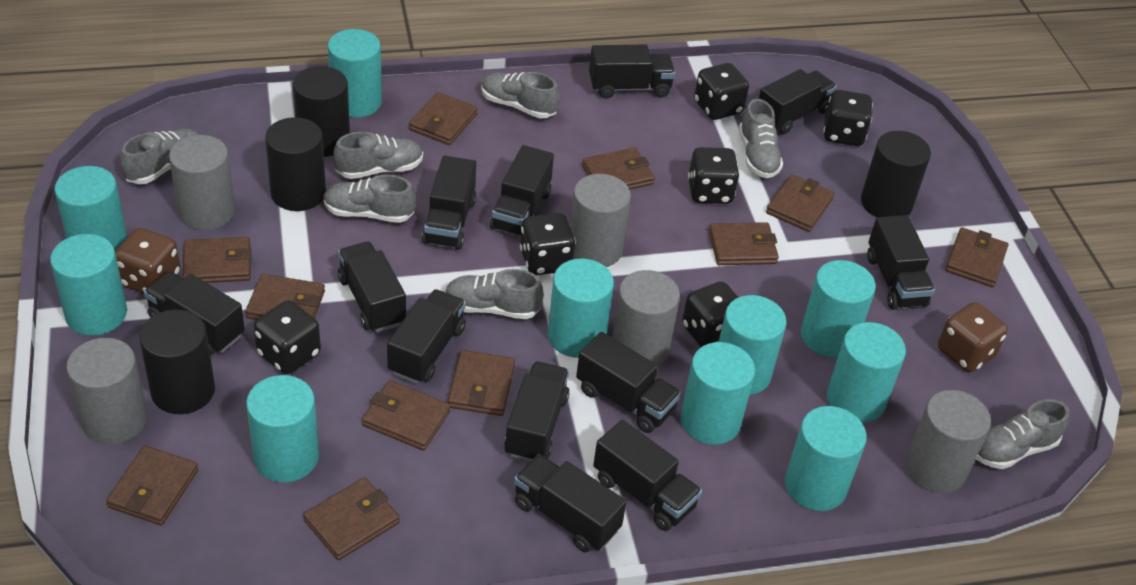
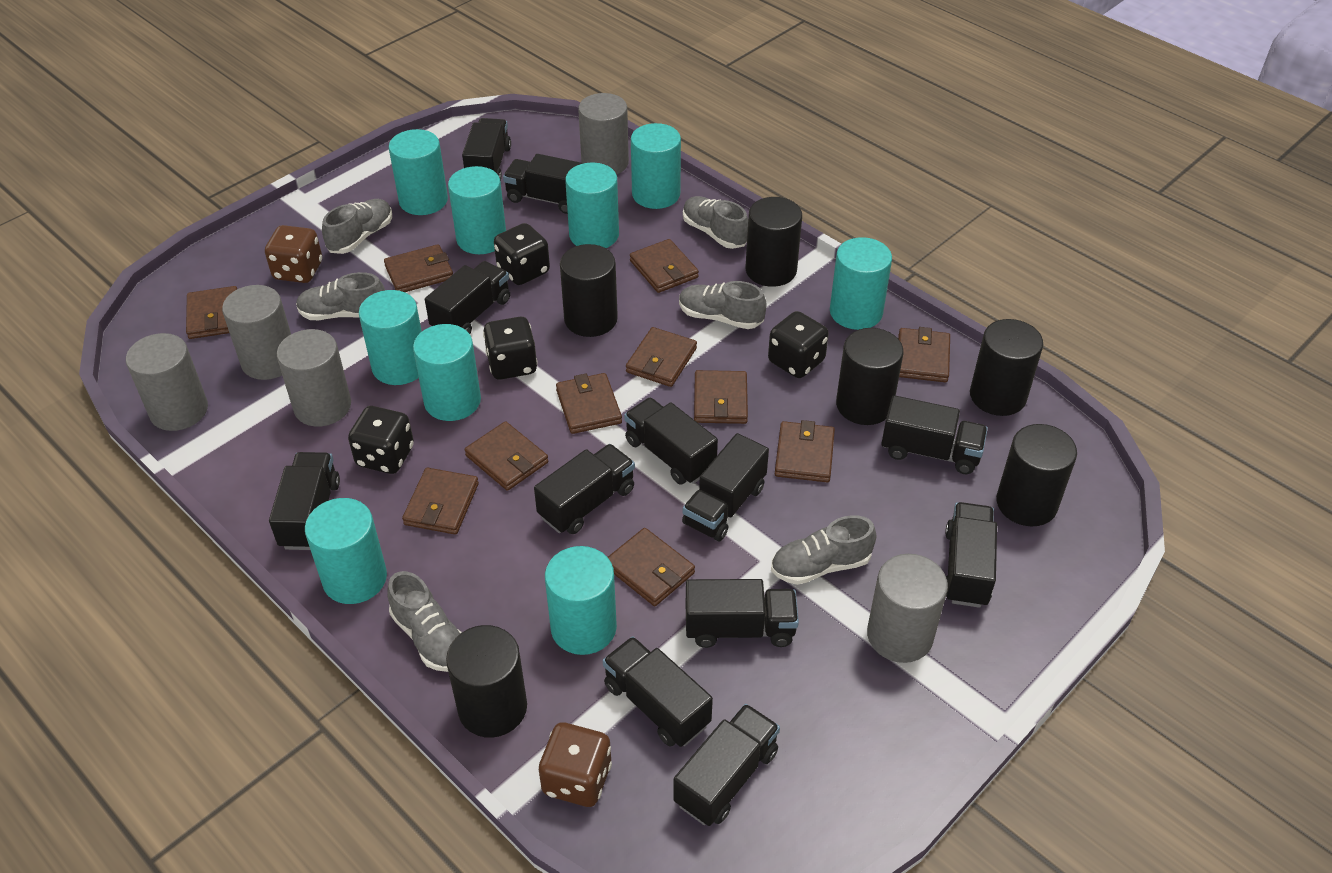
black cylinder: [139,310,215,414] [265,117,326,211] [293,66,350,157] [861,131,931,217] = 4 -> [446,625,527,738] [560,244,618,337] [746,197,802,287] [836,328,903,425] [970,319,1043,416] [996,424,1077,527] = 6
black dice: [254,300,321,374] [520,213,576,275] [682,281,739,347] [688,147,740,204] [694,63,749,120] [823,90,873,146] = 6 -> [348,406,414,474] [483,317,538,380] [494,223,550,285] [768,311,829,378] = 4
grey shoe: [120,129,200,184] [323,175,416,223] [333,132,423,179] [445,269,544,319] [481,72,560,118] [739,99,783,178] [976,399,1069,469] = 7 -> [296,272,385,320] [322,199,392,254] [387,571,462,672] [679,281,766,329] [683,196,748,249] [771,515,877,585] = 6
turquoise cylinder: [50,234,127,336] [54,166,127,250] [246,375,319,482] [328,29,382,118] [548,258,614,358] [680,342,755,445] [719,295,786,395] [785,406,867,511] [801,260,876,358] [827,322,906,423] = 10 -> [305,498,387,604] [359,290,422,385] [389,129,448,215] [413,324,481,421] [448,166,506,254] [545,546,617,655] [565,162,619,248] [631,123,681,209] [830,237,892,330] = 9

